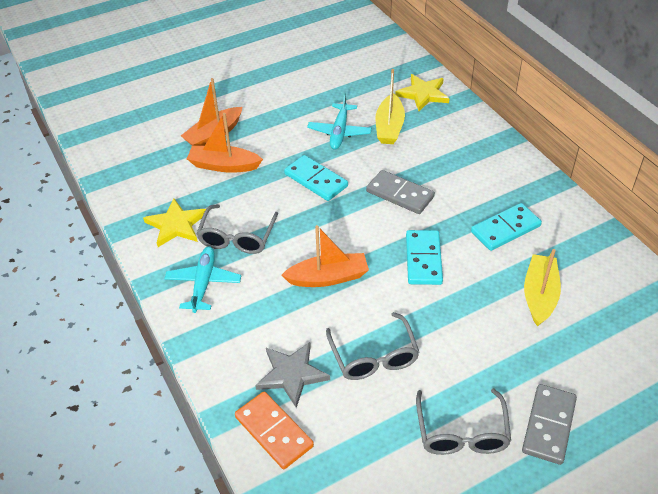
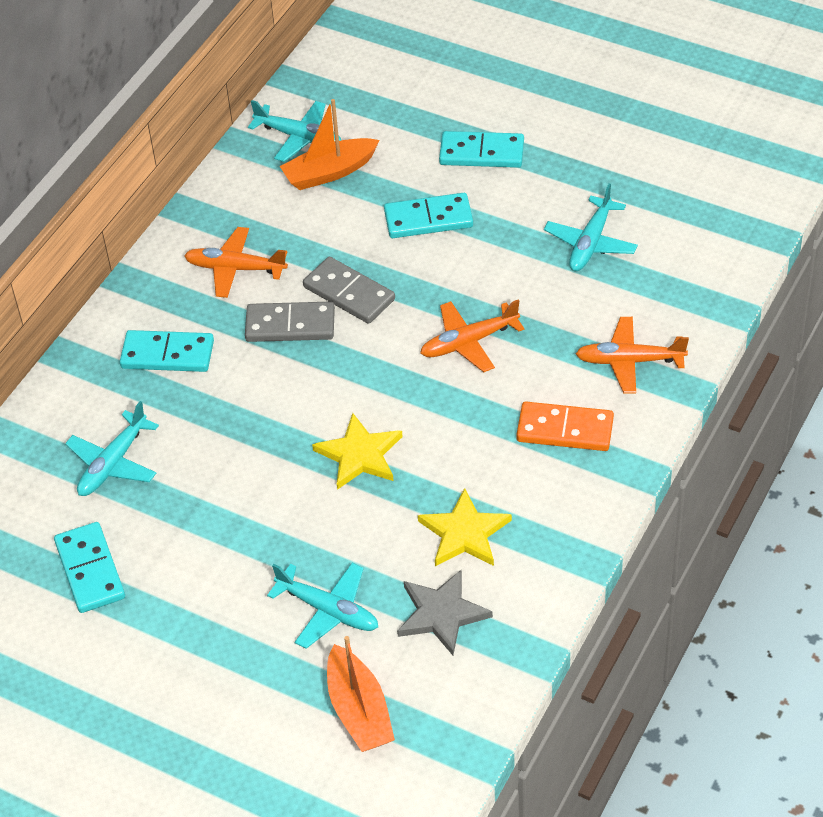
grey glasses: [197,204,278,254] [326,312,419,380] [416,388,511,455] = 3 -> none = 0
orange boat: [181,78,242,146] [187,113,263,173] [281,225,369,287] = 3 -> [280,99,380,190] [327,636,395,752] = 2
orange plane: none = 0 -> [184,227,288,298] [420,300,525,372] [576,317,689,394] = 3
turquoise domino: [284,155,348,201] [406,230,443,285] [471,203,542,251] = 3 -> [54,522,125,613] [120,330,214,372] [384,193,473,238] [439,131,524,168] = 4
turquoise plane: [164,246,241,313] [307,92,372,150] = 2 -> [65,401,159,496] [248,100,341,162] [267,563,378,649] [544,183,638,271] = 4
yellow boat: [375,69,405,144] [524,249,561,327] = 2 -> none = 0

